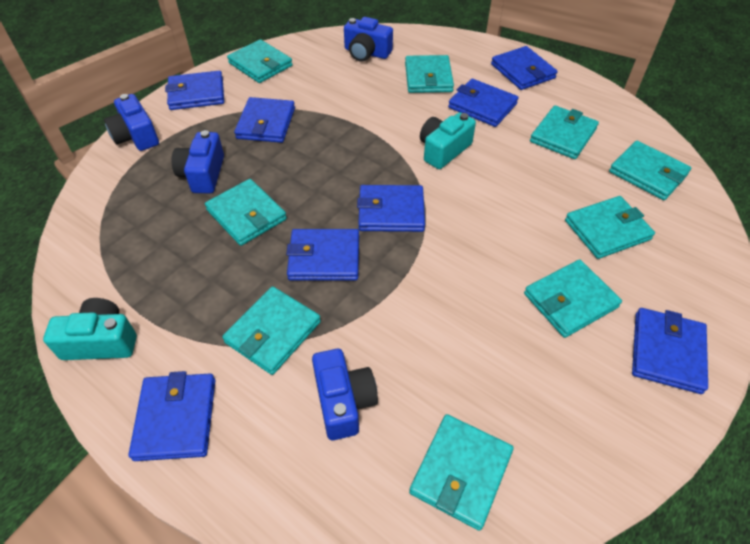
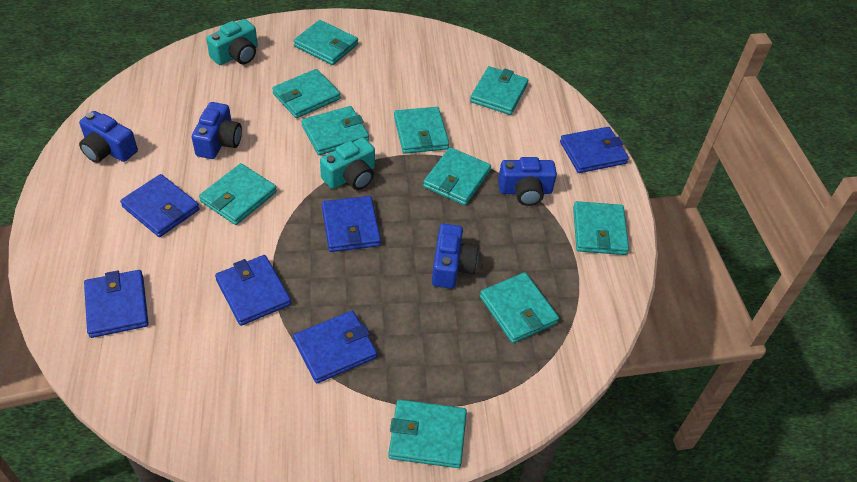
blue wallet: [129,371,215,461] [165,71,224,110] [234,97,295,143] [286,229,359,281] [357,185,425,232] [448,79,519,127] [491,46,558,90] [632,308,708,394] = 8 -> [84,270,149,338] [120,174,200,237] [215,255,291,326] [293,311,377,383] [322,196,381,252] [560,127,629,173] = 6
turquoise wallet: [205,179,287,246] [222,287,321,375] [227,39,293,83] [405,55,454,93] [409,414,514,531] [524,259,622,338] [530,105,599,159] [565,196,655,259] [609,141,691,200] = 9 -> [199,163,277,225] [272,69,341,118] [294,20,358,65] [301,106,369,155] [389,399,467,468] [394,107,449,154] [423,147,491,205] [470,66,528,115] [480,272,559,343] [573,201,629,255] = 10

